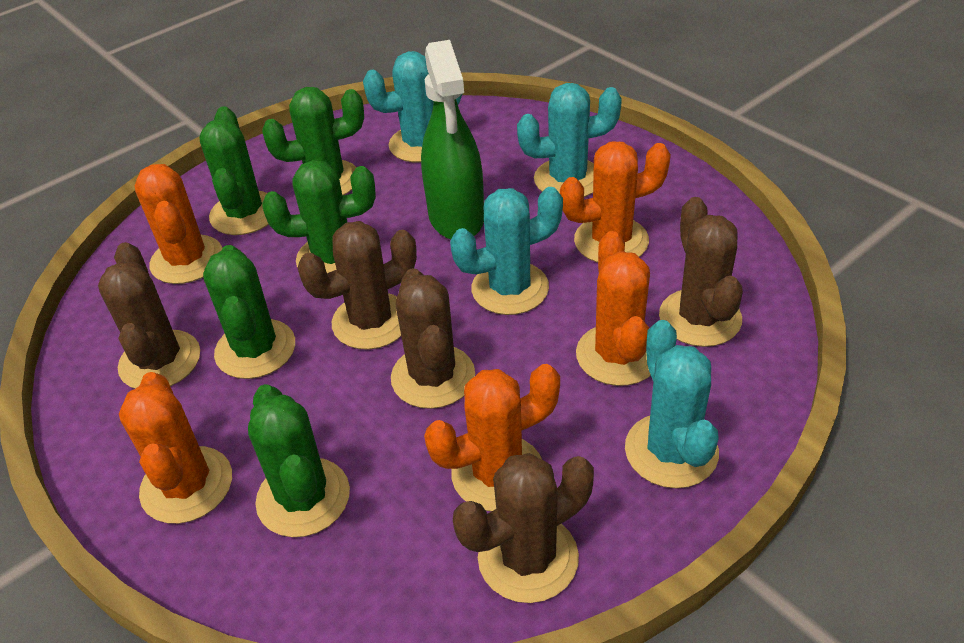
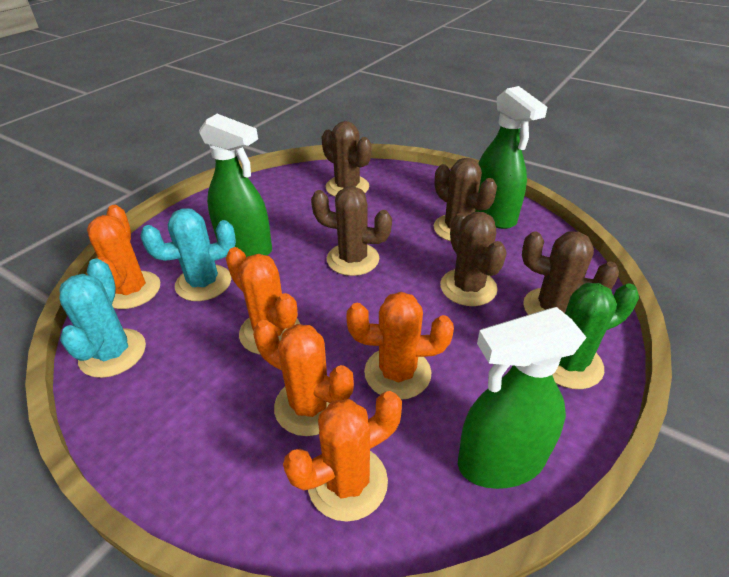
green cactus: [199,106,269,235] [203,245,295,379] [248,384,350,537] [262,87,364,195] [262,160,376,273] = 5 -> [552,283,639,389] = 1
green spray bottle: [421,40,484,240] = 1 -> [199,114,272,258] [458,307,587,489] [475,86,548,229] = 3
turquoise cactus: [363,51,462,162] [450,187,563,315] [517,83,622,197] [625,320,719,488] = 4 -> [59,258,146,378] [141,209,236,301] = 2

